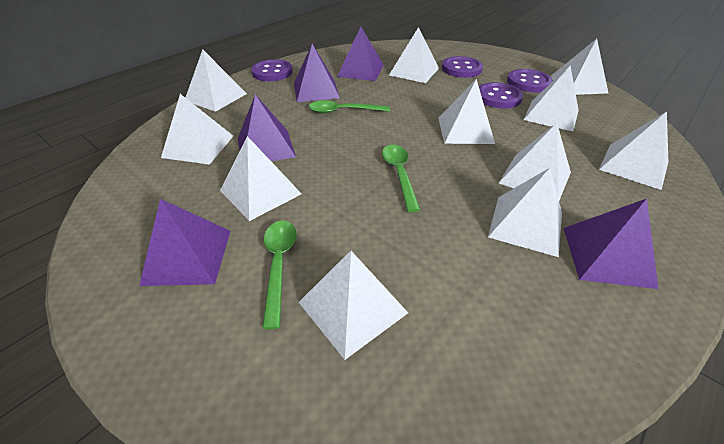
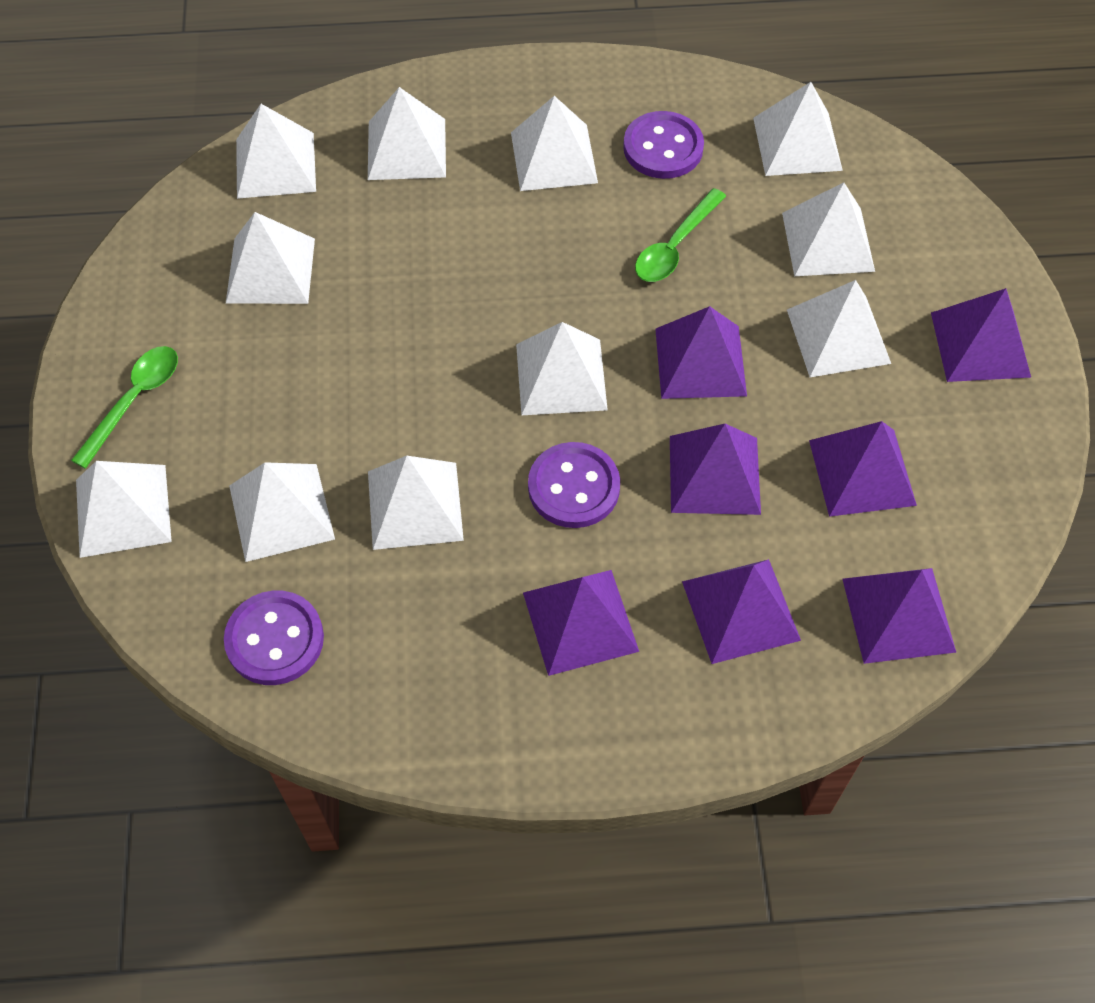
green spoon: [262,221,297,329] [309,101,390,113] [382,145,420,212] = 3 -> [71,346,178,469] [635,188,726,282] = 2
purple button: [251,59,293,81] [442,56,483,78] [479,82,523,109] [507,69,553,92] = 4 -> [224,591,324,685] [528,442,620,528] [623,111,704,179] = 3
purple pyramid: [139,199,231,286] [238,95,296,161] [294,44,340,102] [337,27,384,81] [564,199,659,289] = 5 -> [523,570,639,676] [655,306,747,399] [670,424,761,515] [682,559,801,664] [809,421,917,517] [842,568,956,664] [931,288,1031,382] = 7

